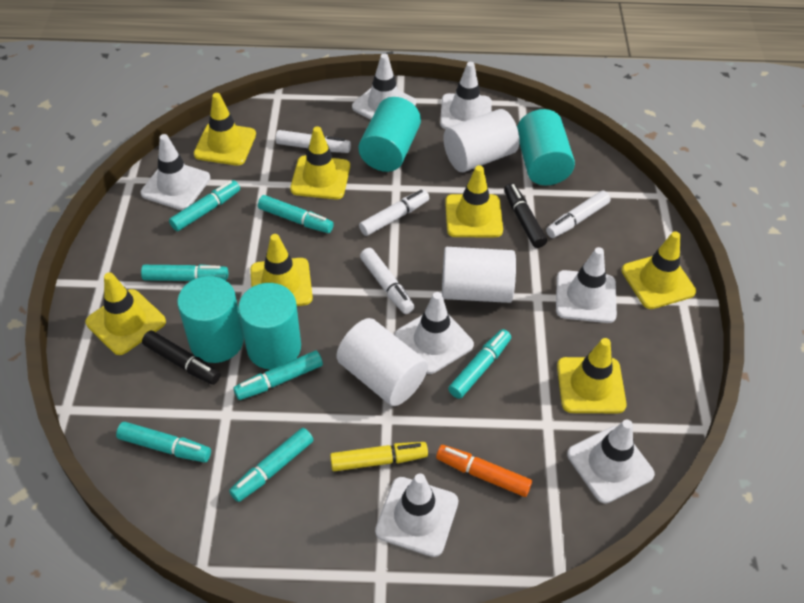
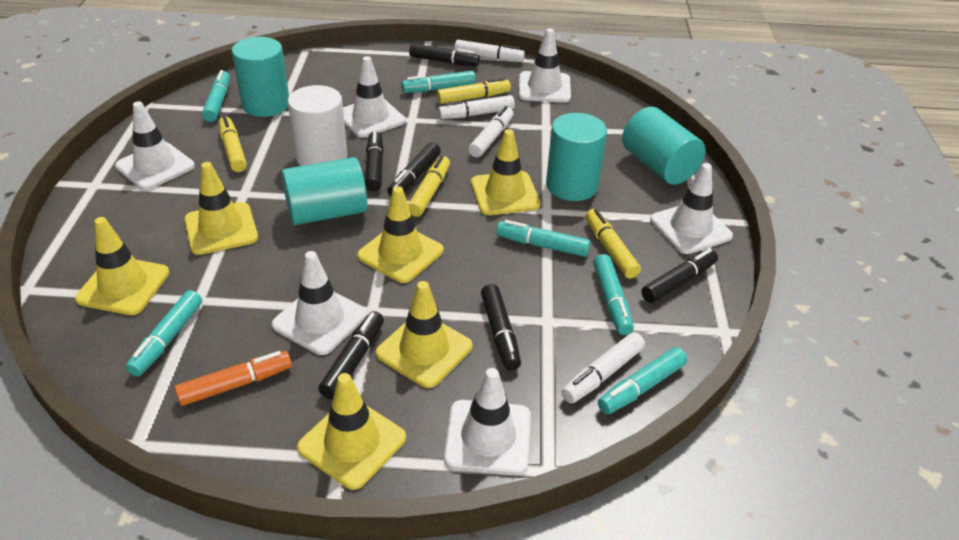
black marker: [142,331,220,385] [504,183,547,248] = 2 -> [318,311,384,399] [365,131,384,191] [387,142,441,197] [409,43,480,67] [481,284,521,370] [641,248,718,303] = 6
turquoise marker: [116,422,211,463] [141,264,228,281] [169,180,240,231] [229,428,313,502] [233,351,323,400] [258,195,334,233] [448,329,511,399] = 7 -> [126,290,202,377] [202,70,230,122] [401,71,476,93] [496,220,590,257] [593,254,634,335] [598,347,687,415] = 6
white cylinder: [336,318,428,406] [442,247,516,303] [443,109,520,172] = 3 -> [288,85,347,166] = 1
white traffic cone: [141,134,210,210] [352,54,416,120] [375,473,458,557] [395,292,474,374] [440,62,492,129] [556,247,617,323] [567,420,655,504] = 7 -> [115,101,195,190] [272,251,367,355] [343,56,406,138] [444,368,531,475] [519,28,571,103] [650,163,733,254] = 6
yellow marker: [330,442,428,471] = 1 -> [219,116,247,172] [408,155,450,217] [437,77,511,104] [585,209,641,279] = 4
yellow traffic cone: [85,272,166,355] [194,93,256,166] [250,234,313,306] [290,126,350,199] [445,165,503,237] [557,338,627,413] [622,231,696,309] = 7 -> [75,217,170,315] [184,162,258,255] [297,373,406,490] [357,186,444,283] [376,281,473,388] [471,129,541,215] = 6

